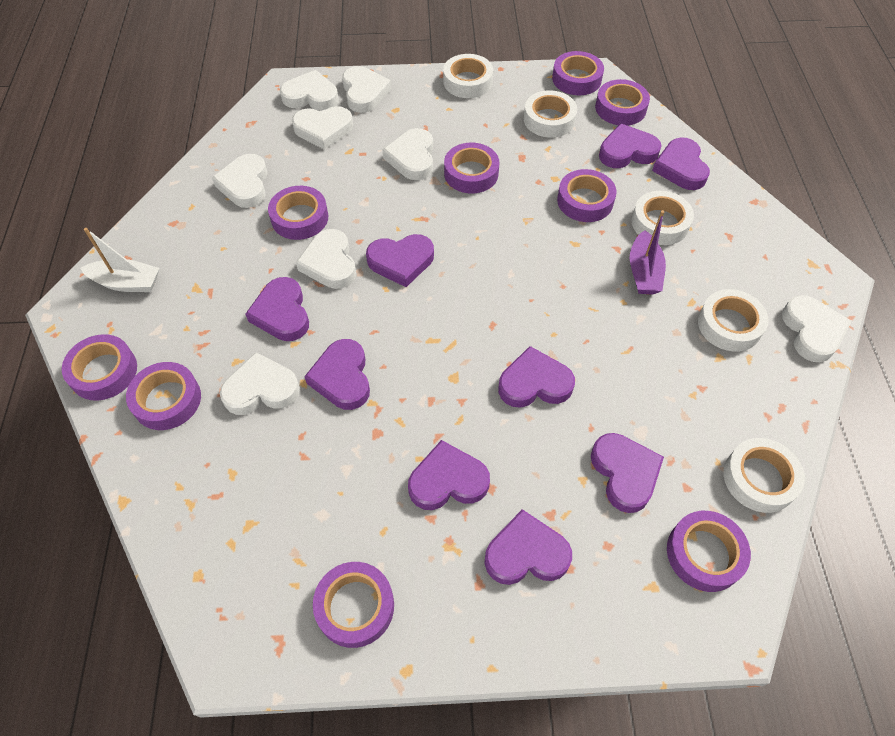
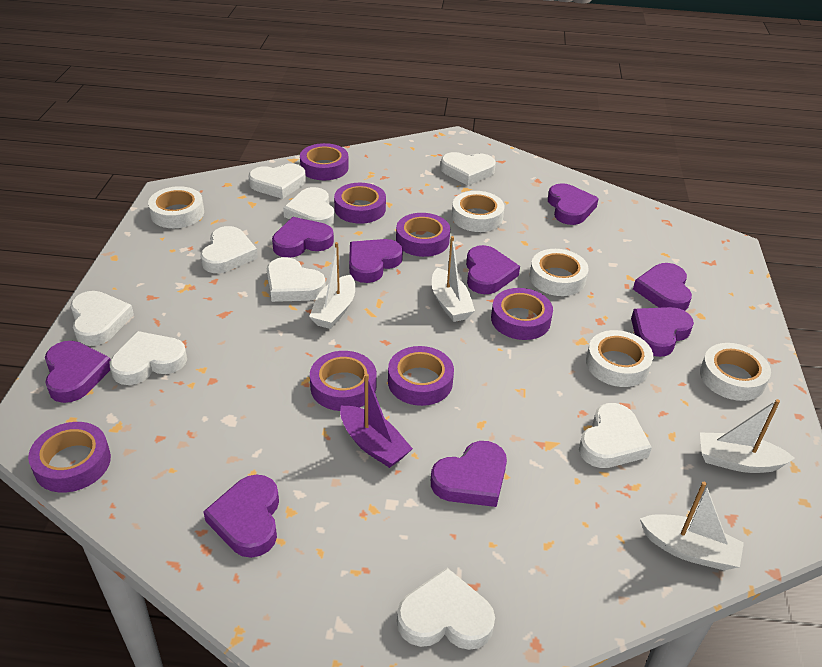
purple tape: [62,334,137,401] [126,362,201,430] [268,186,328,240] [313,562,394,648] [444,143,499,193] [552,51,604,95] [557,169,617,222] [595,79,650,126] [667,511,751,592] = 9 -> [28,422,111,493] [300,143,349,180] [310,351,377,411] [334,183,386,224] [388,346,454,406] [396,213,450,257] [491,288,553,340] = 7
white boat: [80,228,159,292] = 1 -> [309,242,355,329] [432,236,475,322] [640,482,744,570] [700,399,795,473] = 4
white heart: [212,154,268,208] [220,352,300,415] [280,70,339,111] [292,106,353,150] [296,229,356,289] [342,66,392,113] [382,128,433,180] [782,295,851,362] = 8 -> [70,291,134,346] [110,331,187,385] [200,226,258,273] [249,164,306,199] [267,257,326,302] [283,187,335,227] [397,568,495,650] [441,152,496,186] [579,403,652,468] = 9

